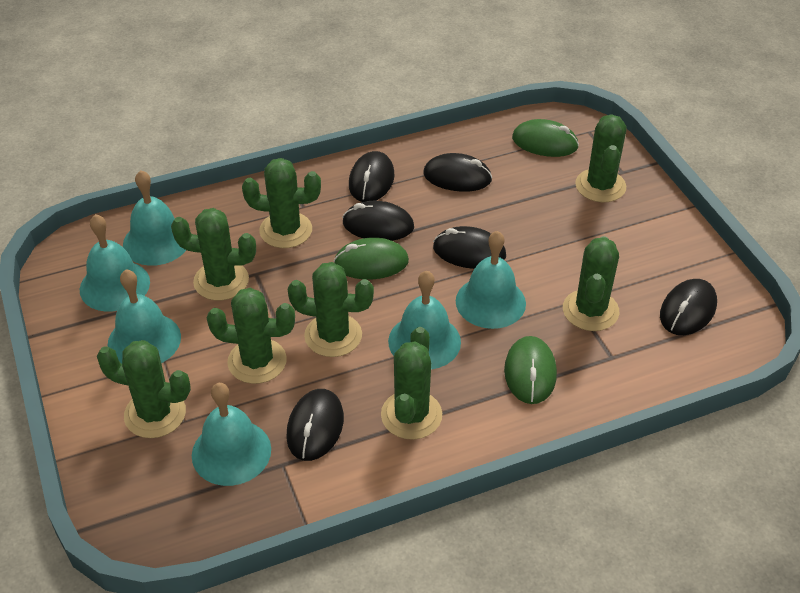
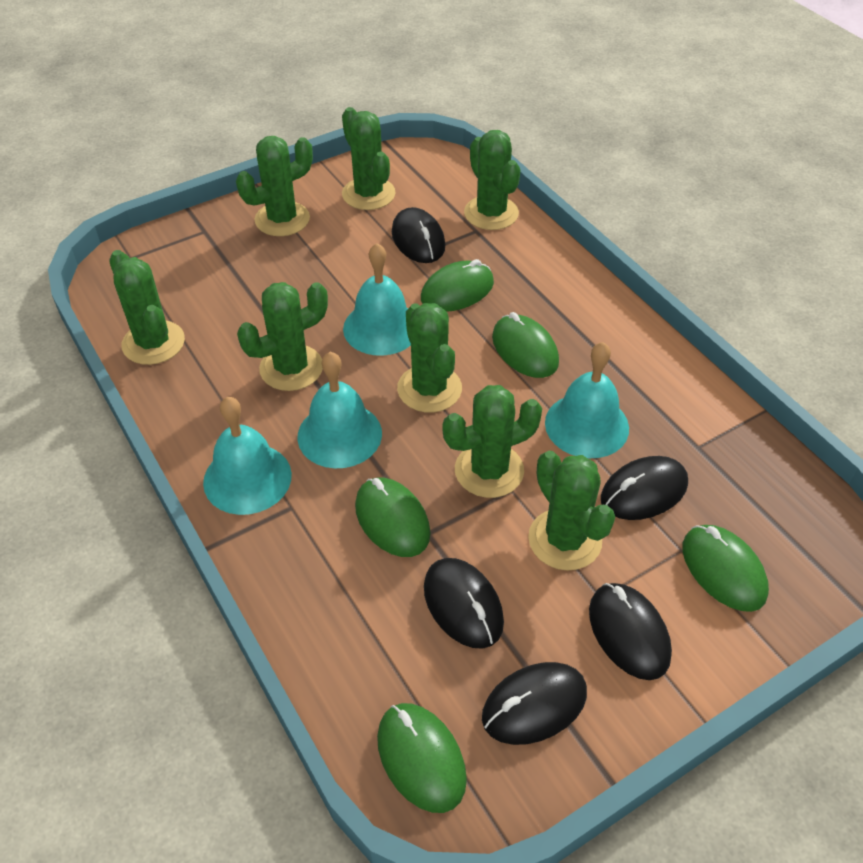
black mouse: [286,389,344,461] [342,201,414,241] [349,151,395,202] [423,153,492,192] [433,226,506,269] [660,279,717,335] = 6 -> [392,207,446,263] [424,558,504,649] [482,662,587,745] [589,583,672,680] [601,456,688,520] = 5
green mouse: [333,237,409,279] [504,336,557,404] [512,119,579,157] = 3 -> [355,478,431,557] [377,703,467,813] [421,259,494,312] [492,312,559,378] [682,525,769,612] = 5
turquoise bell: [80,214,150,311] [108,269,181,363] [123,170,186,266] [192,383,271,486] [388,270,461,370] [456,231,526,329] = 6 -> [203,397,292,515] [297,352,382,468] [343,243,411,356] [545,342,629,458] = 4

